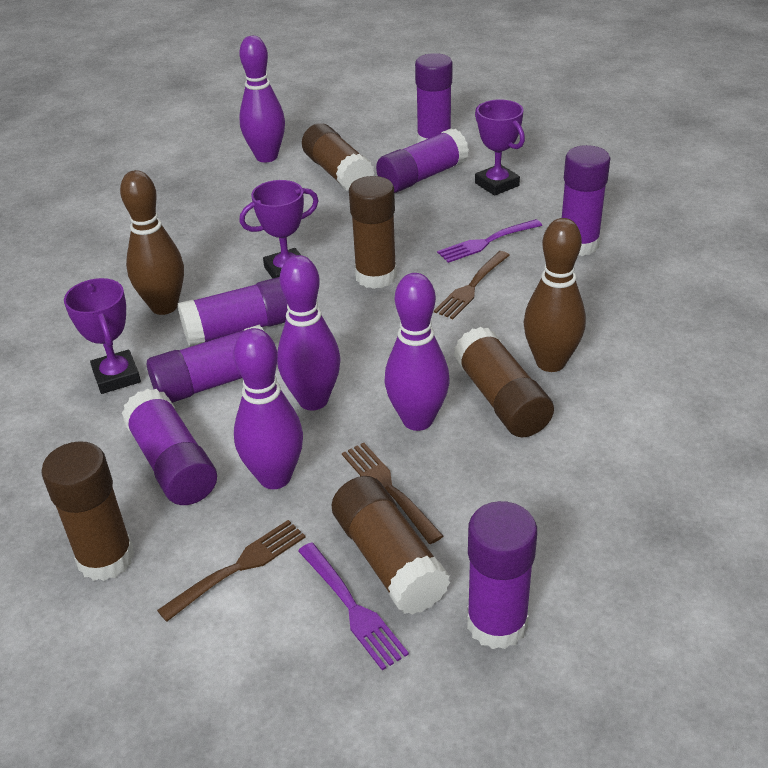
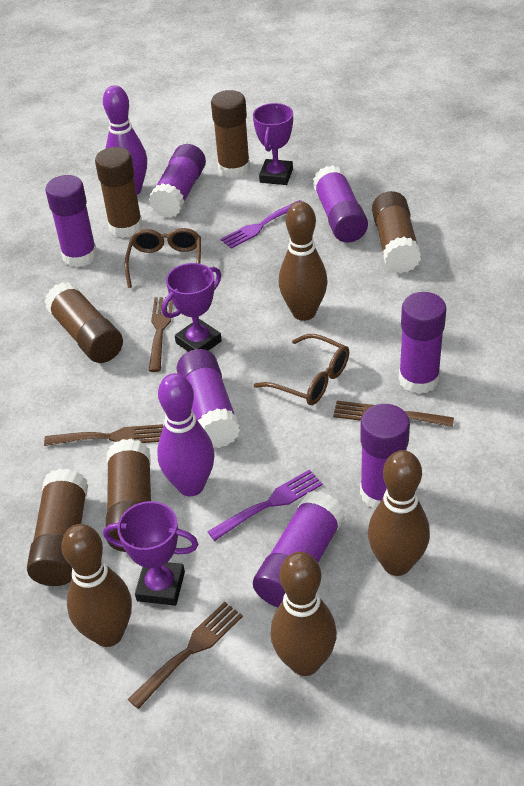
brown bowling pin: [120,170,184,315] [523,218,586,372] = 2 -> [61,524,132,647] [270,552,337,676] [279,201,328,321] [368,450,430,576] = 4
brown fork: [157,520,306,622] [342,443,443,544] [434,251,510,319] = 3 -> [44,424,163,446] [128,602,243,709] [148,297,173,372] [333,401,454,427] = 4
brown glasses: none = 0 -> [124,228,201,288] [254,334,349,405] = 2
brown glue stick: [41,441,134,581] [302,123,374,191] [332,476,450,615] [349,176,397,289] [454,327,554,437] = 5 -> [27,469,88,586] [44,282,123,363] [95,147,143,238] [106,439,151,552] [211,90,250,178] [372,191,421,273] = 6
purple bowling pin: [233,328,303,489] [239,36,285,163] [277,255,340,410] [384,273,449,431] = 4 -> [103,85,147,195] [157,373,215,496] = 2

